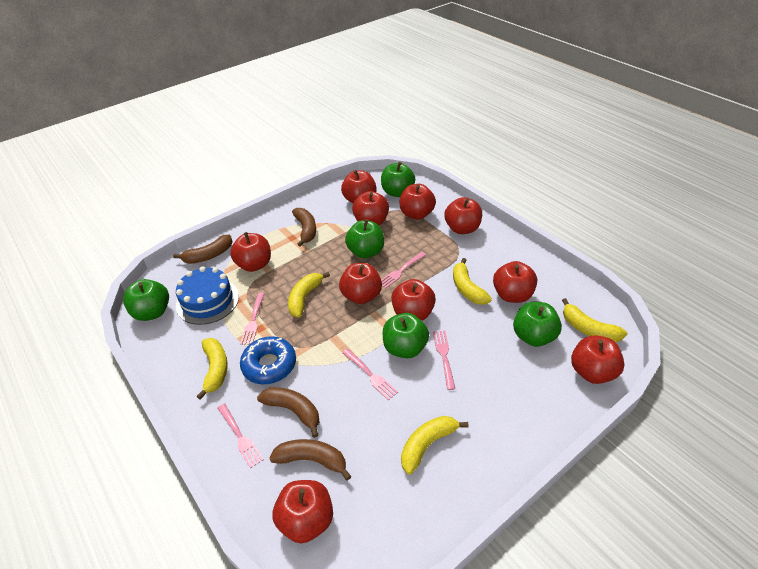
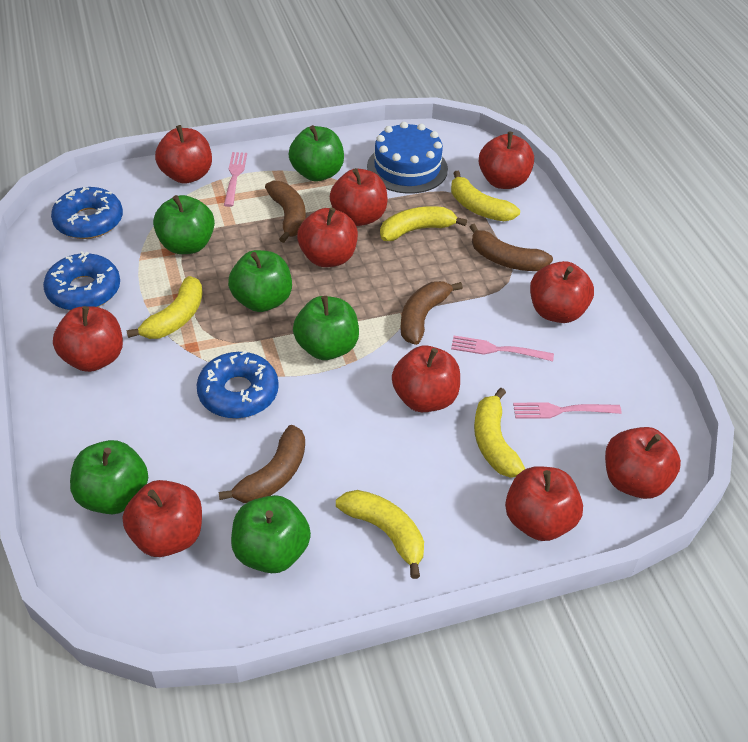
blue donut: [240,336,296,384] = 1 -> [43,251,120,310] [51,187,123,239] [197,350,279,419] = 3
green apple: [123,279,169,321] [345,219,384,258] [381,162,415,197] [383,313,429,358] [513,302,562,347] = 5 -> [70,440,148,514] [153,195,215,254] [228,250,292,312] [231,495,311,573] [289,125,344,181] [293,296,359,360] = 6
pink fork: [218,404,264,468] [240,293,265,345] [342,349,398,400] [381,252,426,289] [433,331,455,390] = 5 -> [224,152,247,207] [451,336,554,361] [513,402,622,419] = 3

